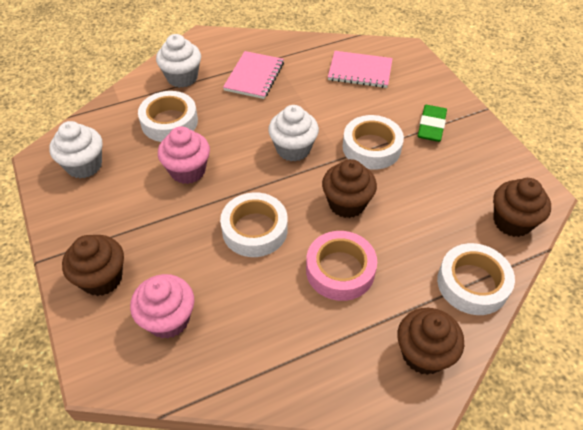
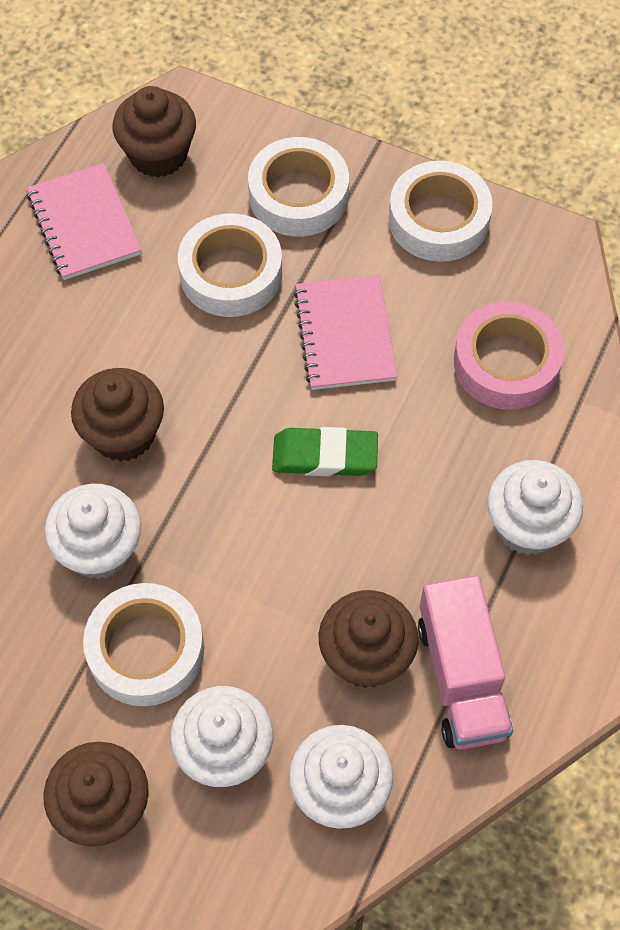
pink cupcake: [130,274,194,339] [158,126,210,184] = 2 -> none = 0
pink truck: none = 0 -> [418,575,513,749] = 1
white cupcake: [49,121,103,178] [156,34,201,88] [268,105,319,162] = 3 -> [45,484,142,579] [170,686,273,787] [289,725,393,829] [487,460,583,556] = 4

